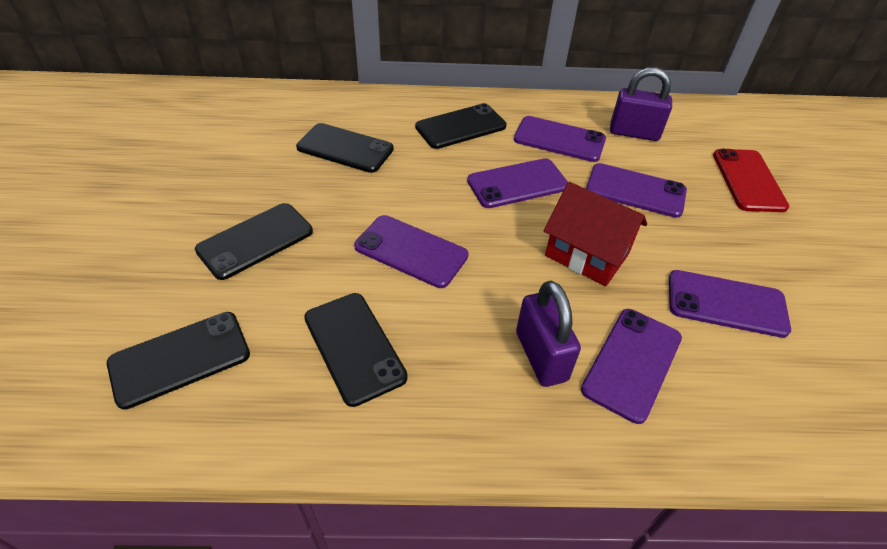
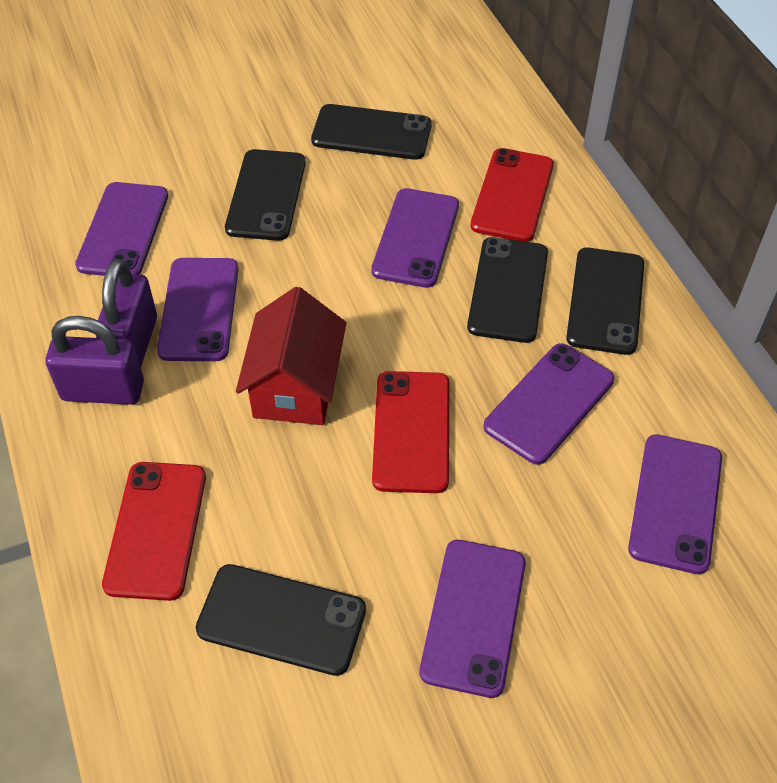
red phone: [713,149,789,212] = 1 -> [102,462,206,601] [372,371,449,493] [470,148,554,242] = 3

